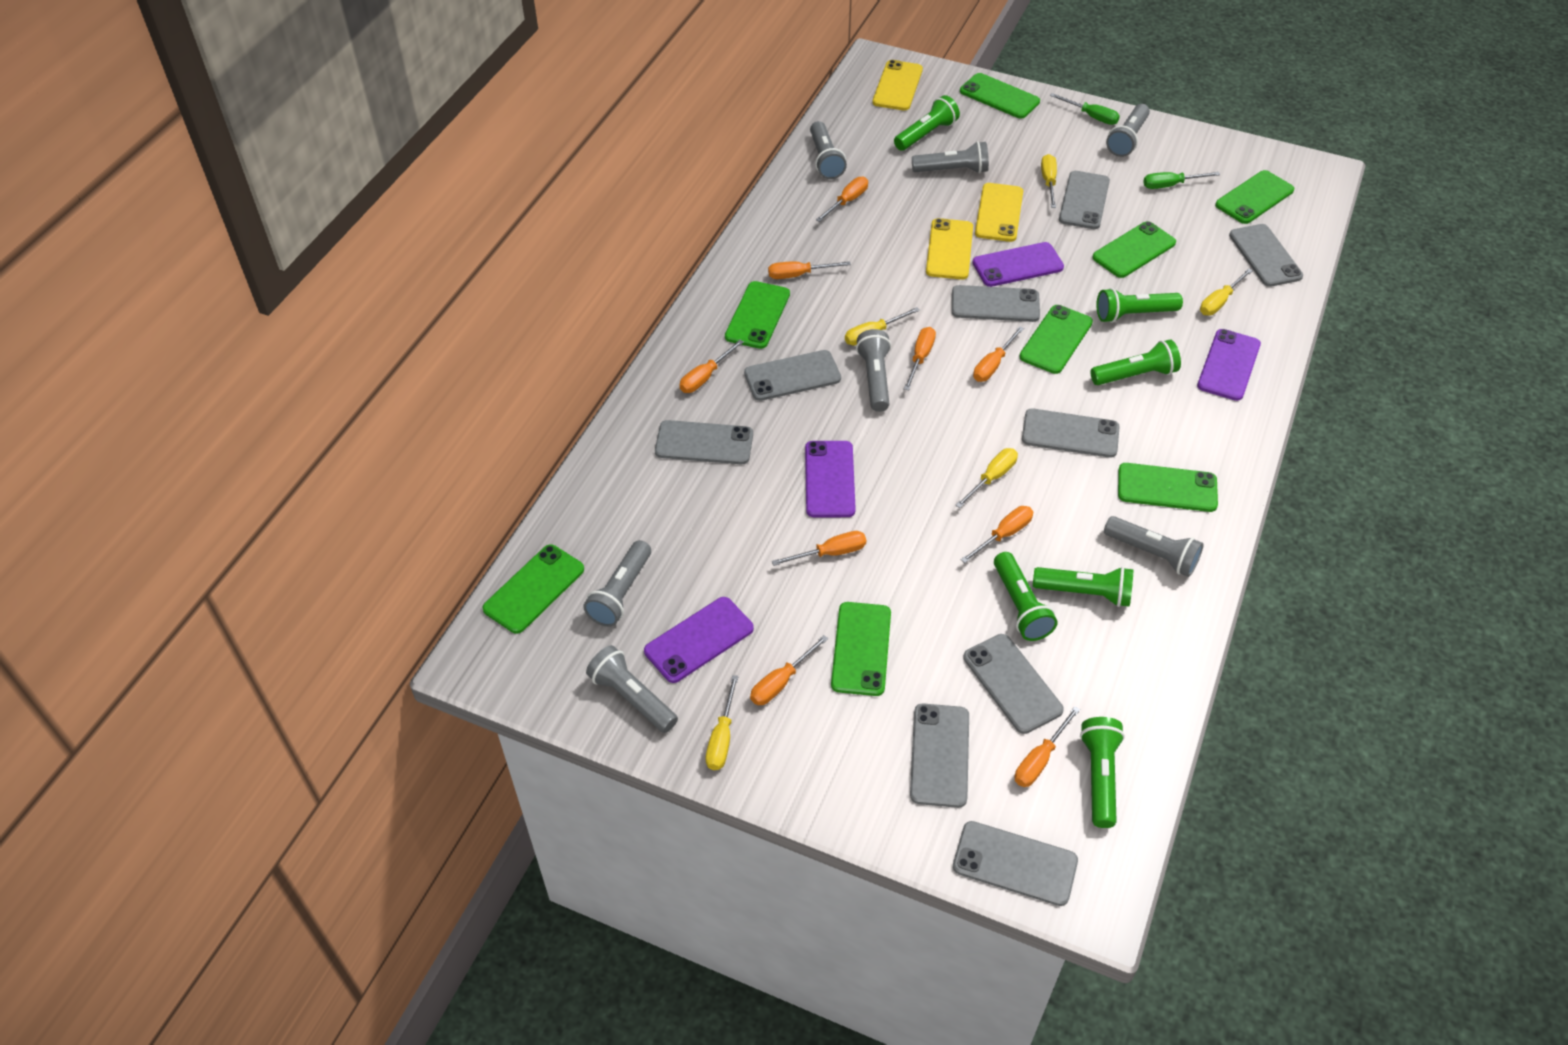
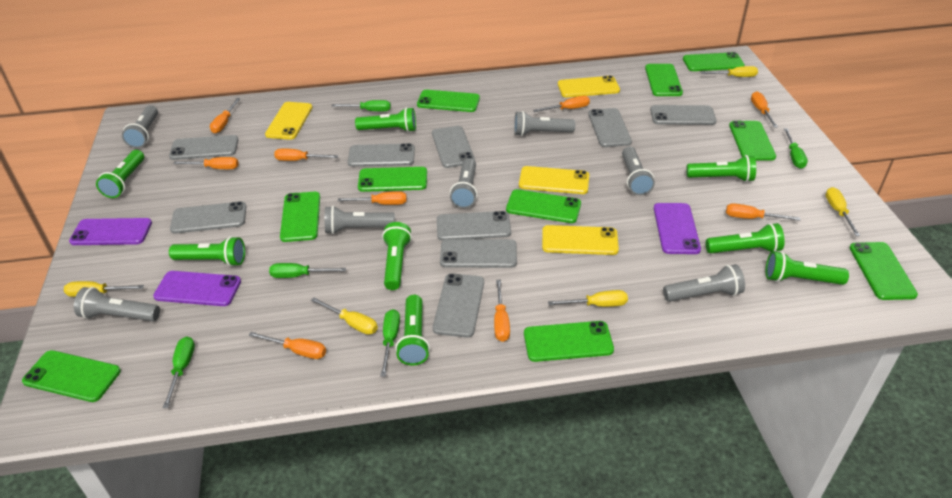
green flashlight: [894,95,960,151] [994,552,1058,641] [1033,567,1133,607] [1080,717,1125,828] [1090,339,1181,385] [1096,288,1183,323] = 6 -> [96,150,144,198] [169,236,245,266] [355,107,416,132] [382,222,412,290] [395,295,430,366] [686,155,756,182] [706,223,785,254] [766,251,849,285] = 8
green phone: [482,544,584,634] [725,281,790,349] [831,602,891,696] [960,73,1040,119] [1019,305,1093,374] [1092,221,1176,278] [1118,463,1218,512] [1215,170,1294,224] = 8 -> [22,350,121,402] [280,192,320,242] [358,167,427,192] [417,90,480,112] [506,189,581,223] [524,321,614,362] [645,64,683,96] [683,52,745,71] [729,121,776,161] [849,242,918,300] = 10
green screwdriver: [1050,93,1120,125] [1143,172,1220,189] = 2 -> [163,336,195,408] [269,263,346,278] [332,100,391,111] [380,309,400,377] [784,128,808,169] = 5
purple phone: [644,597,754,683] [805,441,856,517] [973,242,1064,287] [1197,329,1261,401] = 4 -> [69,218,152,245] [153,271,241,306] [654,203,701,254] = 3
yellow phone: [873,60,923,110] [926,218,973,280] [975,183,1023,242] = 3 -> [265,102,313,140] [519,166,589,194] [542,225,619,255] [558,76,620,97] = 4

